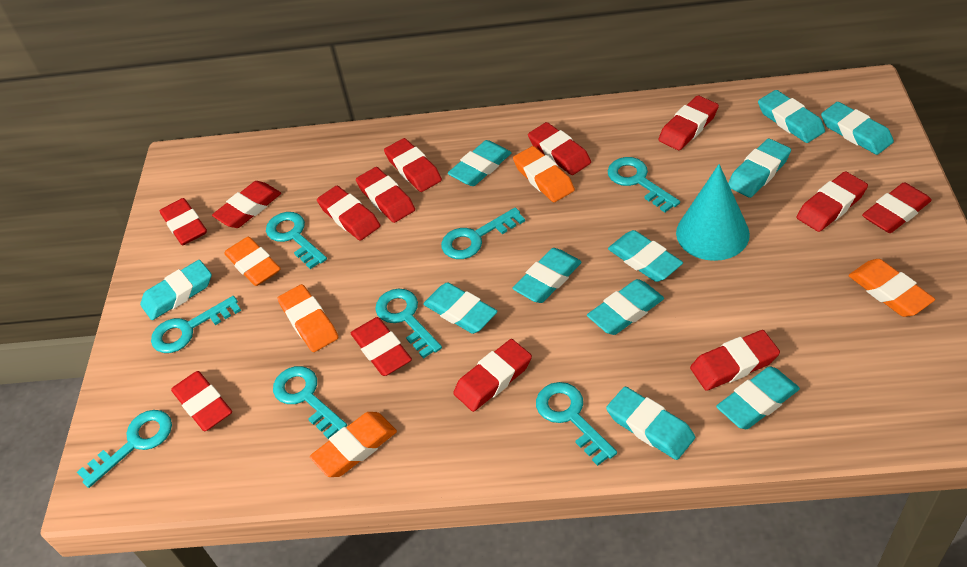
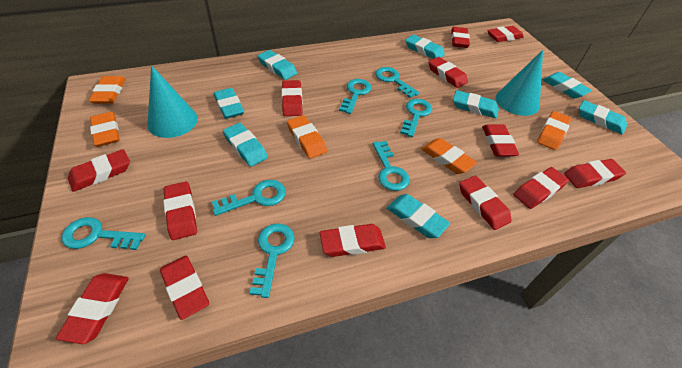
turquoise cone: [676,164,750,261] = 1 -> [147,65,198,138] [496,50,543,116] = 2
turquoise eraser: [140,260,212,320] [423,282,498,334] [448,140,512,186] [513,248,582,303] [587,279,664,335] [606,387,695,460] [608,230,683,282] [716,366,800,429] [728,139,791,198] [758,90,825,143] [821,102,894,155] = 11 -> [214,88,244,119] [223,123,268,167] [258,50,297,80] [387,194,450,238] [405,35,445,59] [453,90,499,118] [543,72,592,99] [579,100,627,134] = 8
turquoise key: [77,410,172,488] [151,296,241,353] [266,212,327,269] [273,366,347,439] [375,289,442,359] [441,208,525,259] [536,382,617,466] [607,157,680,213] = 8 -> [62,217,145,250] [212,180,286,216] [250,223,295,298] [339,79,372,114] [373,141,410,191] [375,67,419,98] [400,99,432,137] = 7

